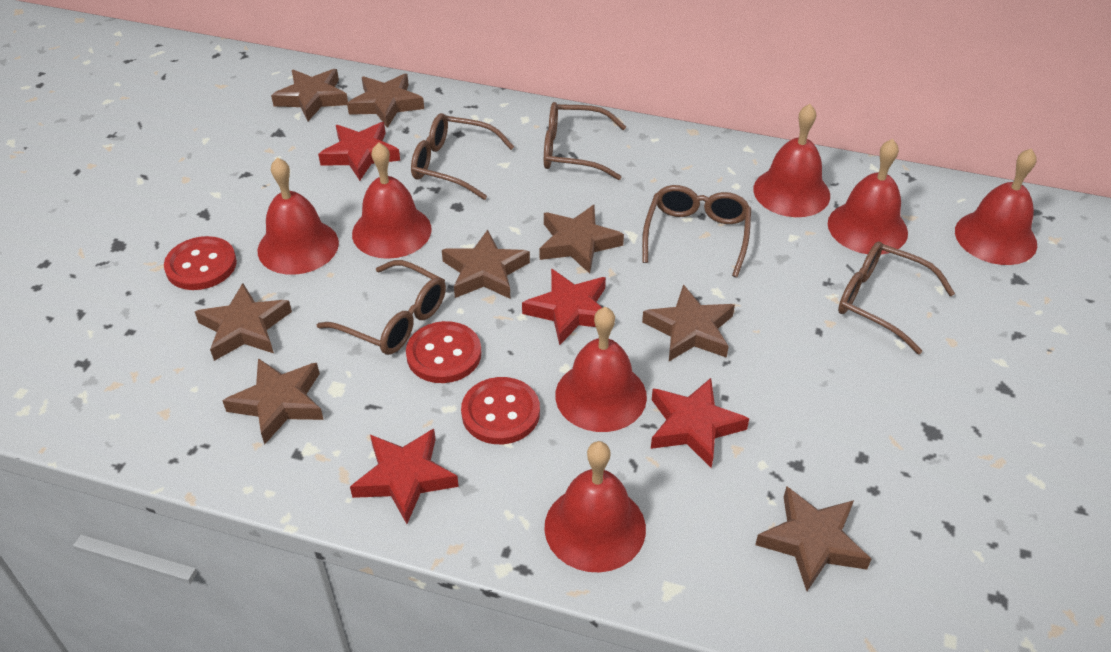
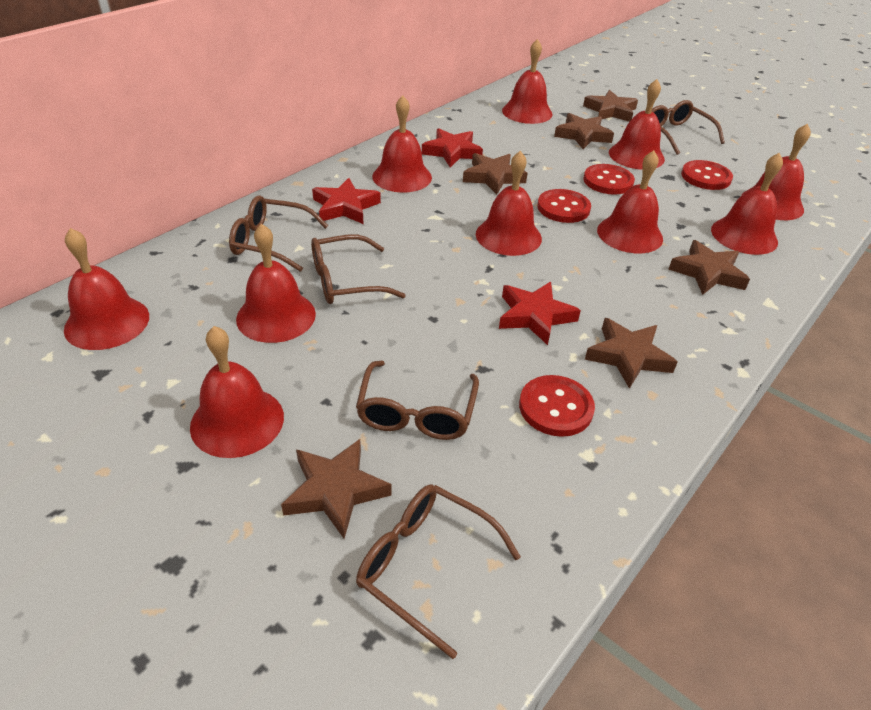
brown star: [195,283,292,361] [222,358,324,445] [271,69,348,121] [347,74,424,128] [442,230,530,299] [539,205,624,273] [642,285,735,361] [755,486,871,591] = 8 -> [281,439,392,539] [463,153,528,194] [554,113,614,149] [583,90,638,122] [585,318,677,389] [668,240,750,295] = 6
red bell: [258,157,339,275] [352,142,432,259] [544,441,646,572] [555,307,647,432] [753,104,830,217] [828,139,908,254] [955,148,1037,265] = 7 -> [64,228,149,350] [190,326,284,458] [236,224,316,343] [372,96,432,193] [476,151,542,256] [502,39,553,124] [597,150,663,253] [609,79,665,170] [711,153,783,255] [741,123,811,220] = 10
red button: [164,236,237,290] [406,321,482,383] [461,377,540,444] = 3 -> [519,375,595,437] [537,189,591,223] [583,164,635,195] [681,160,733,190] = 4
red star: [318,122,400,181] [350,429,459,524] [522,269,606,345] [651,378,749,468] = 4 -> [312,178,381,224] [422,128,483,167] [499,282,581,345] = 3

